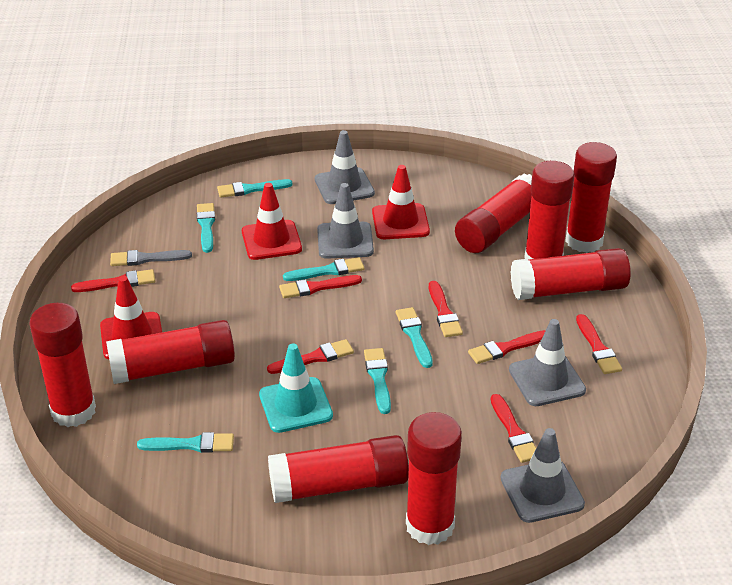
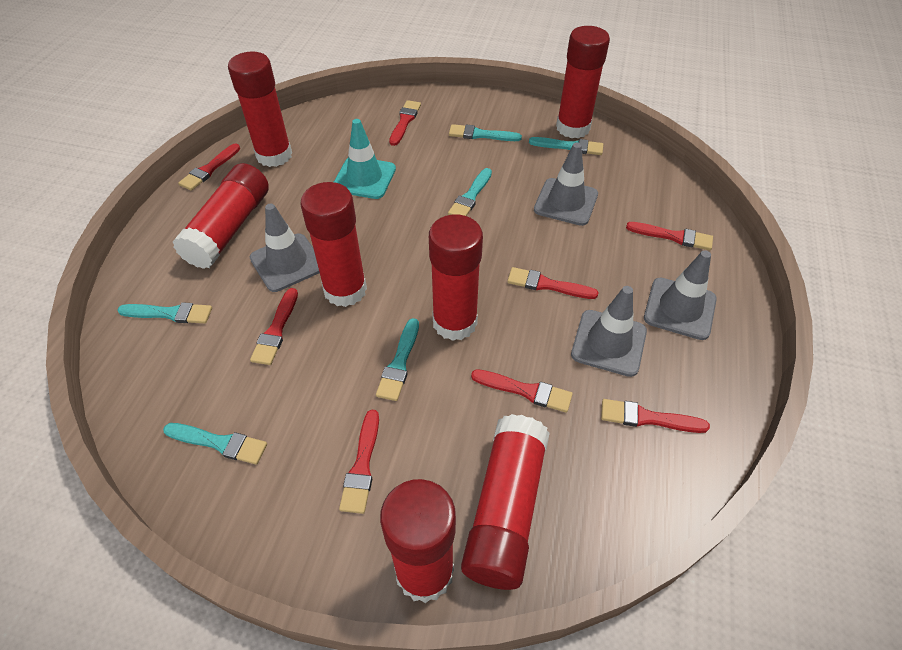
grey brush: [110,250,192,266] = 1 -> none = 0
red brush: [71,269,155,292] [267,339,354,374] [279,275,362,298] [429,281,463,337] [468,330,546,364] [491,394,536,463] [576,314,622,374] = 7 -> [178,144,240,191] [250,288,298,365] [339,410,379,514] [389,100,421,146] [471,369,573,413] [507,267,599,299] [601,399,710,433] [626,222,713,250] = 8
red glue stick: [30,303,96,427] [106,320,235,384] [268,435,409,503] [406,412,462,545] [455,174,532,253] [510,248,631,300] [524,161,574,260] [565,142,617,253] = 8 -> [173,163,269,269] [228,52,292,167] [300,182,367,307] [380,479,456,603] [429,215,483,341] [461,414,549,590] [556,26,610,138] = 7
red traffic cone: [100,276,162,359] [242,183,302,260] [372,165,430,239] = 3 -> none = 0

